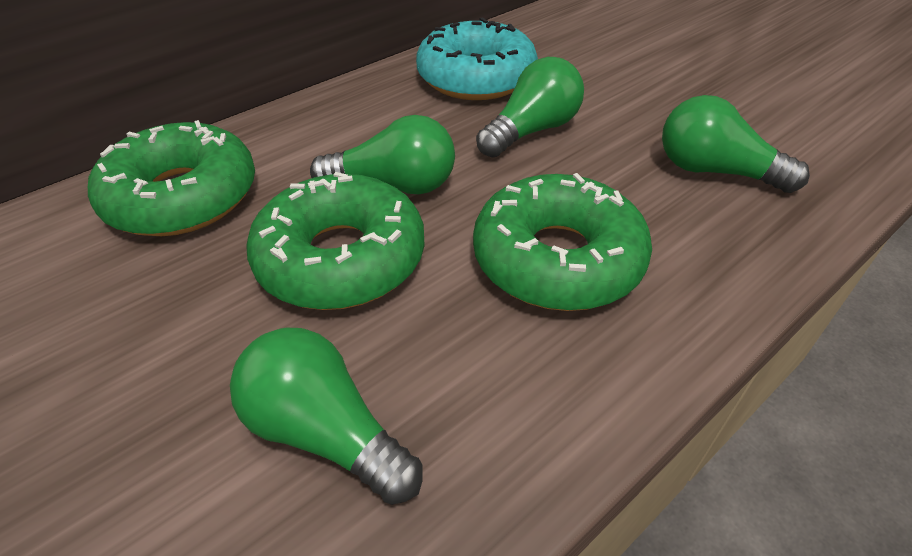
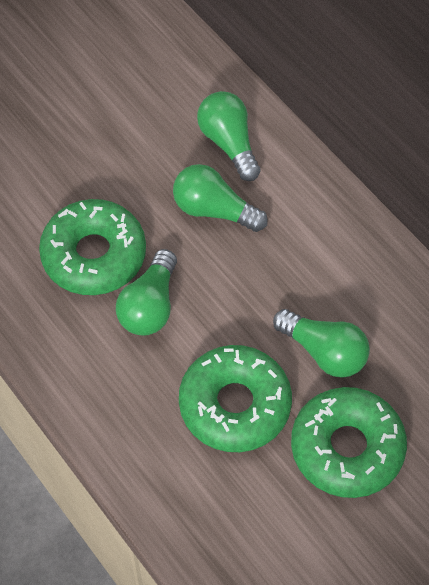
turquoise donut: [416,17,538,100] = 1 -> none = 0

